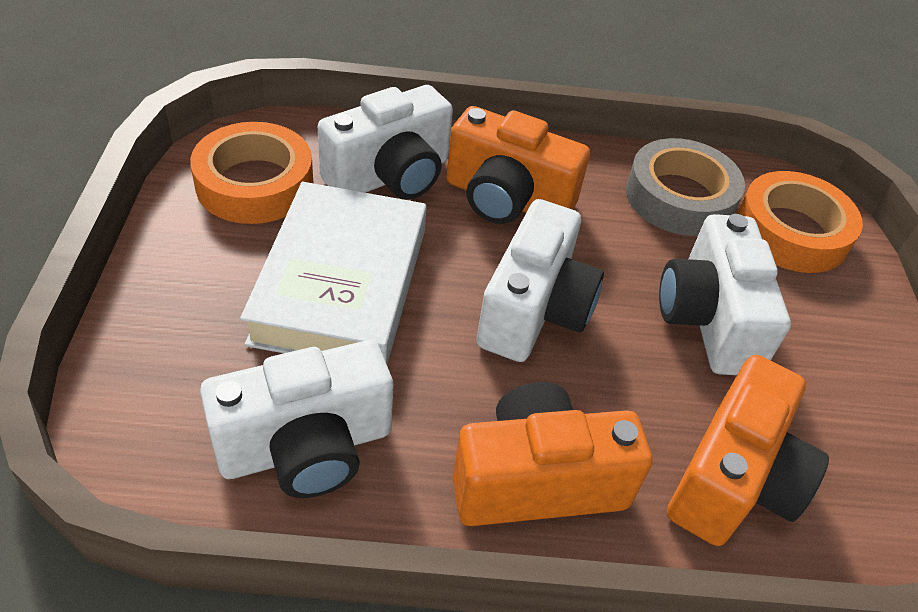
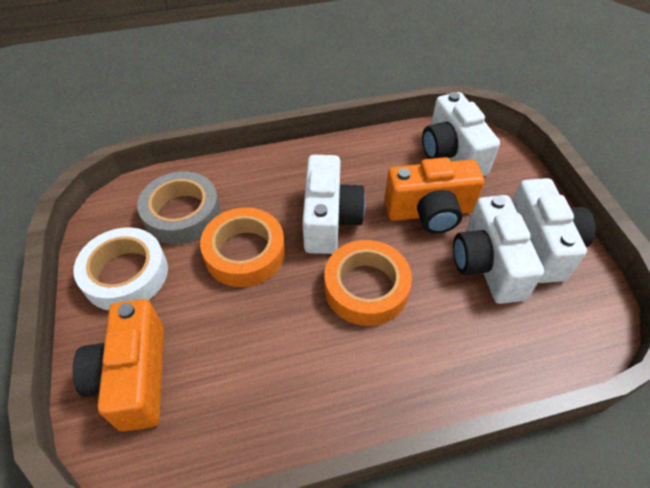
orange camera: [447,106,590,224] [452,382,652,526] [667,355,829,546] = 3 -> [72,299,164,432] [384,157,484,234] = 2
white book: [240,182,427,364] = 1 -> none = 0
white tape: none = 0 -> [73,227,168,310] = 1

